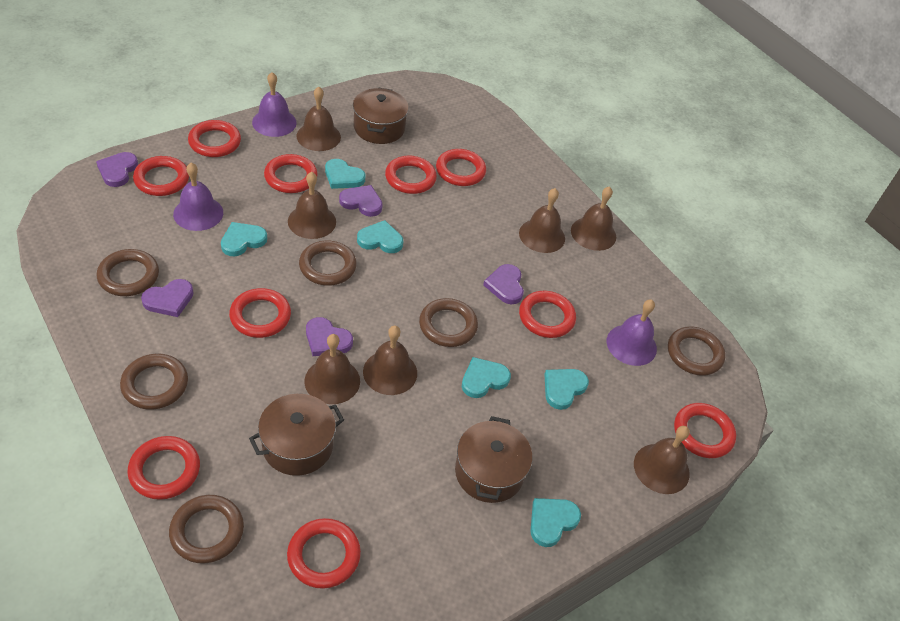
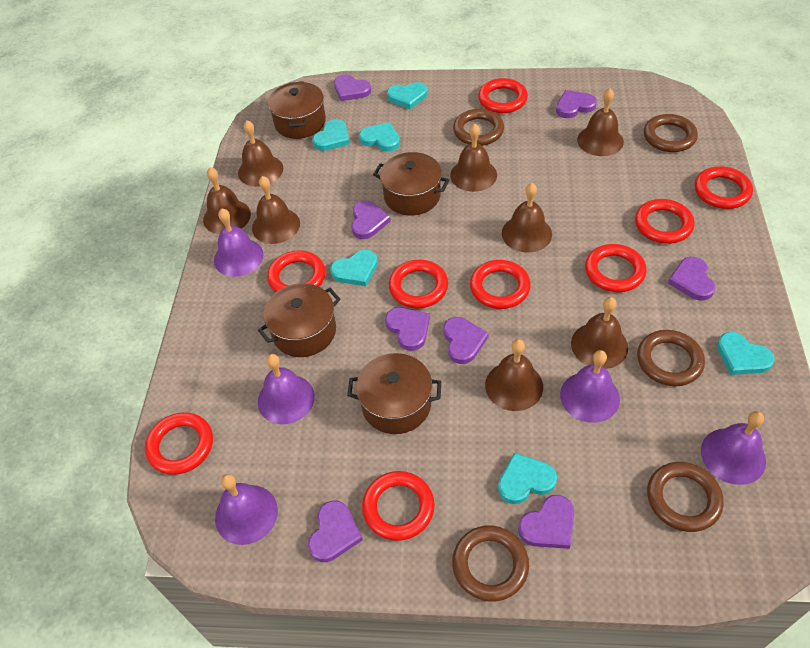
brown bell: [288,172,336,239] [296,87,341,151] [304,334,360,404] [363,326,417,395] [519,188,565,253] [571,186,616,251] [634,426,690,494] = 7 -> [203,167,251,234] [238,120,283,187] [252,176,300,244] [450,123,497,192] [485,339,543,411] [502,183,552,253] [571,297,628,369] [577,88,624,156] = 8
brown pot: [249,394,344,476] [353,88,409,144] [455,416,532,503] = 3 -> [258,283,341,357] [268,81,326,139] [347,353,441,434] [373,152,449,216] = 4
brown ring: [97,249,159,296] [120,354,188,410] [169,495,244,564] [299,241,357,286] [419,298,478,347] [668,326,726,376] = 6 -> [452,525,529,601] [453,109,504,146] [637,330,705,386] [644,114,698,152] [647,462,724,532] = 5
purple bell: [173,163,223,231] [252,72,297,137] [607,299,657,366] = 3 -> [214,209,264,277] [215,474,278,545] [258,354,315,424] [560,350,620,423] [701,411,766,485] = 5
purple heart: [96,152,138,187] [141,279,194,317] [306,317,353,356] [339,185,383,217] [483,264,524,304] = 5 -> [308,500,363,562] [334,74,371,101] [351,200,391,239] [385,308,430,351] [443,317,489,364] [518,495,575,549] [556,90,597,118] [668,257,715,301] = 8
red ring: [127,436,200,500] [133,156,189,196] [188,120,241,157] [229,288,291,338] [264,154,317,193] [287,518,361,589] [385,156,437,194] [436,149,486,186] [519,291,576,338] [674,403,736,458] = 10 -> [145,412,213,475] [267,250,325,292] [362,471,435,541] [389,260,448,308] [470,260,531,309] [478,78,528,113] [585,244,647,292] [635,199,695,244] [695,166,753,209] = 9

